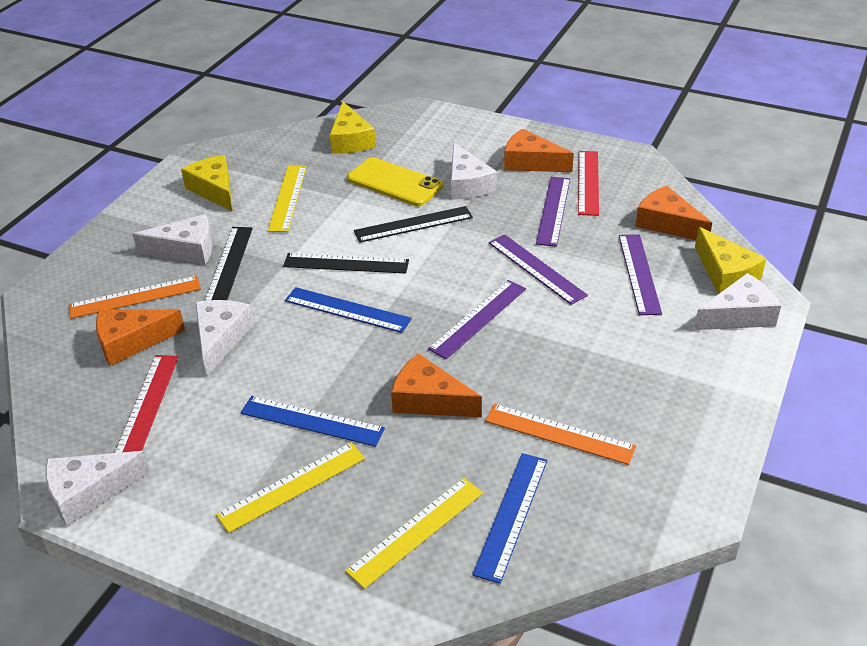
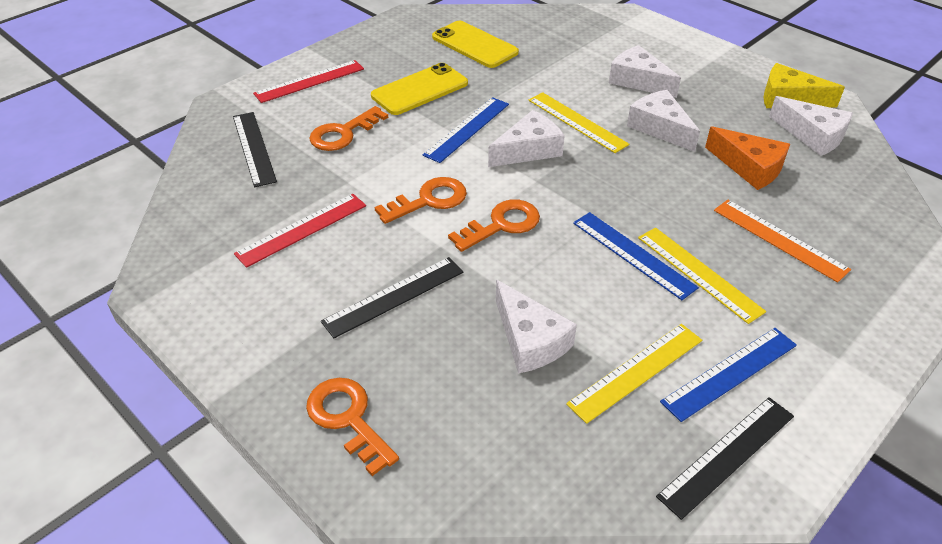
orange cheese: [96,309,185,366] [391,353,482,417] [504,128,574,172] [635,186,712,240] = 4 -> [705,126,790,190] = 1
orange key: none = 0 -> [306,378,399,476] [309,106,388,151] [374,177,467,224] [448,199,540,252] = 4
orange ruler: [69,276,201,319] [485,404,636,465] = 2 -> [714,200,851,283] = 1
purple ruler: [428,280,526,359] [489,234,588,305] [536,177,570,247] [619,234,662,315] = 4 -> none = 0
yellow cheese: [181,155,233,212] [330,102,376,153] [695,227,766,294] = 3 -> [764,63,845,108] = 1
yellow phone: [347,157,443,206] = 1 -> [371,63,468,115] [432,21,519,68] = 2

